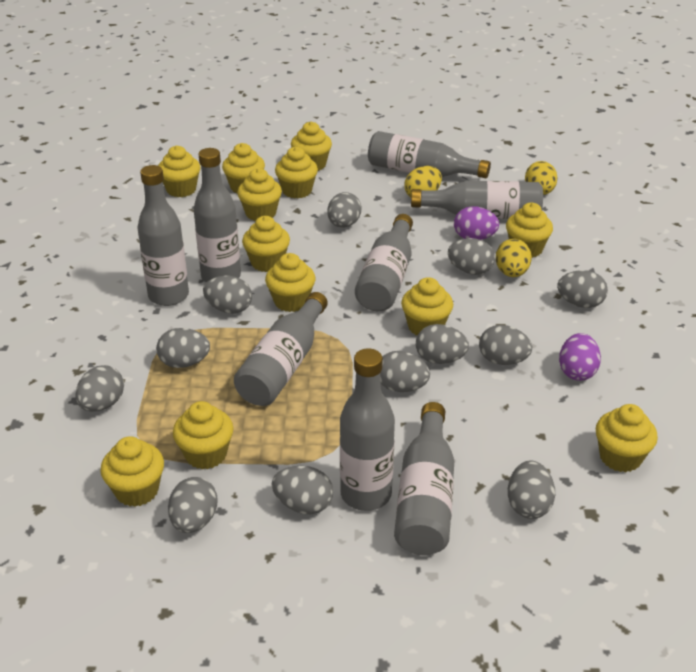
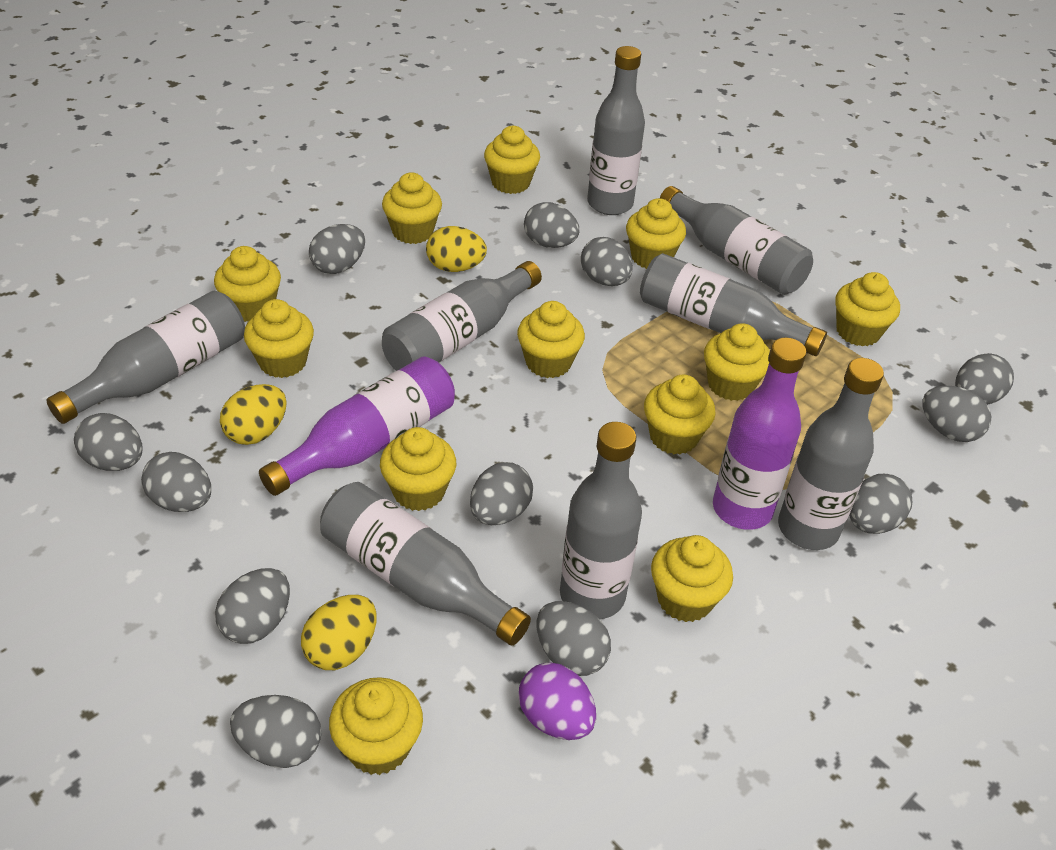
purple bottle: none = 0 -> [259,356,455,496] [713,338,807,530] = 2
purple egg: [454,206,499,240] [559,333,601,381] = 2 -> [519,663,596,740] = 1

